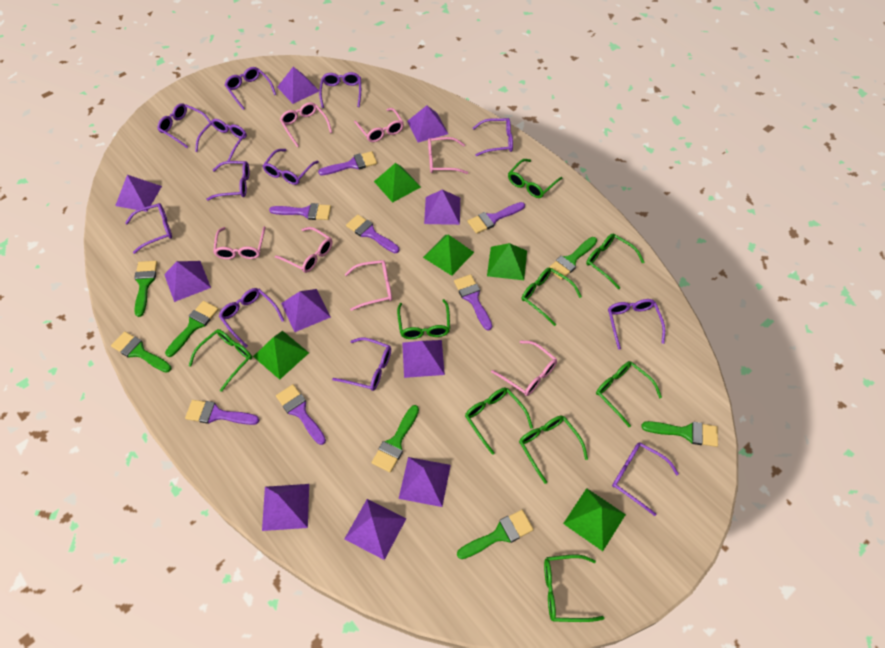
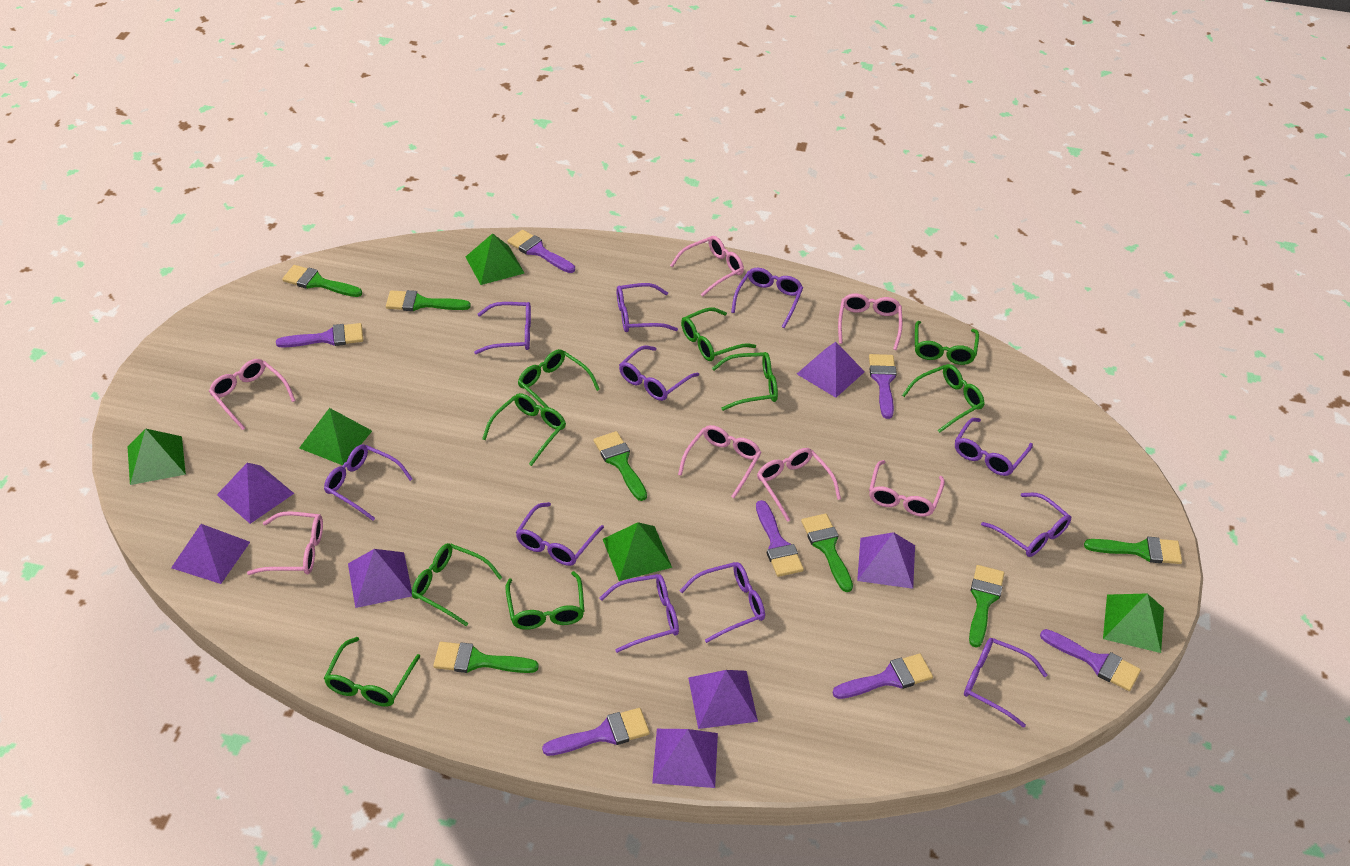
purple glasses: [125,203,172,254] [157,103,212,148] [195,119,247,161] [206,161,249,201] [219,288,285,347] [224,67,276,110] [263,149,319,185] [319,72,361,108] [332,338,391,391] [473,118,513,156] [608,299,665,350] [612,443,679,516] = 12 -> [324,444,413,521] [474,302,531,354] [516,502,604,566] [599,574,679,653] [617,283,678,332] [619,345,699,401] [680,562,765,643] [731,268,803,328] [955,418,1033,476] [964,638,1047,728] [981,493,1071,557] = 11
purple pyramid: [115,175,162,212] [164,261,211,302] [262,484,309,531] [277,67,319,104] [281,289,331,332] [344,499,406,560] [398,457,451,507] [402,340,445,378] [407,106,448,142] [424,190,460,225] = 10 -> [171,524,250,584] [217,463,294,524] [348,549,412,608] [652,729,718,788] [688,670,758,729] [797,342,865,398] [857,532,915,589] = 7

